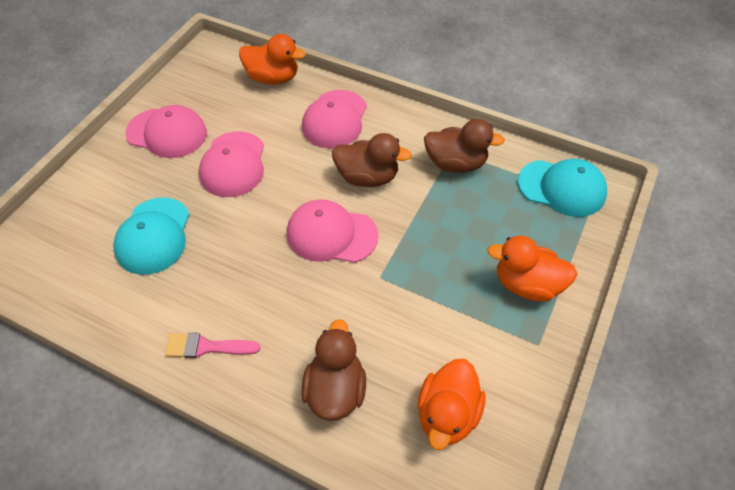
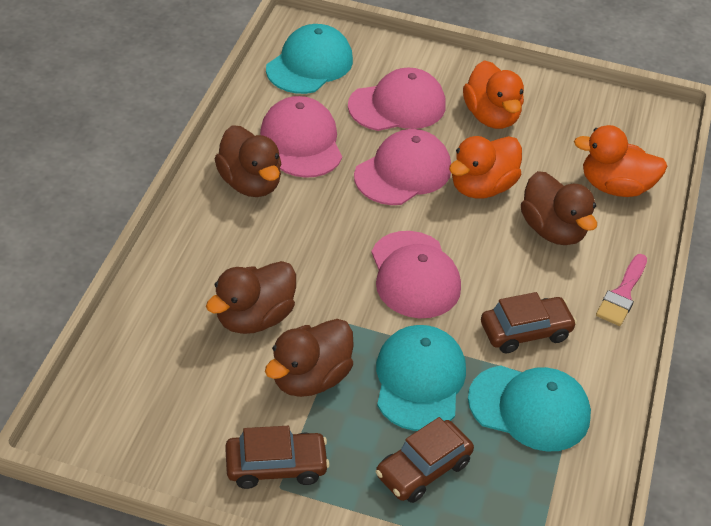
brown car: none = 0 -> [225,426,330,489] [376,417,474,503] [481,292,577,354] = 3
brown duck: [301,319,366,421] [332,133,412,187] [424,119,505,173] = 3 -> [206,261,296,334] [215,125,281,197] [265,319,354,397] [521,171,597,245] = 4
turquoise cap: [113,197,189,275] [518,159,607,217] = 2 -> [266,24,353,94] [376,325,466,431] [468,366,591,451] = 3

